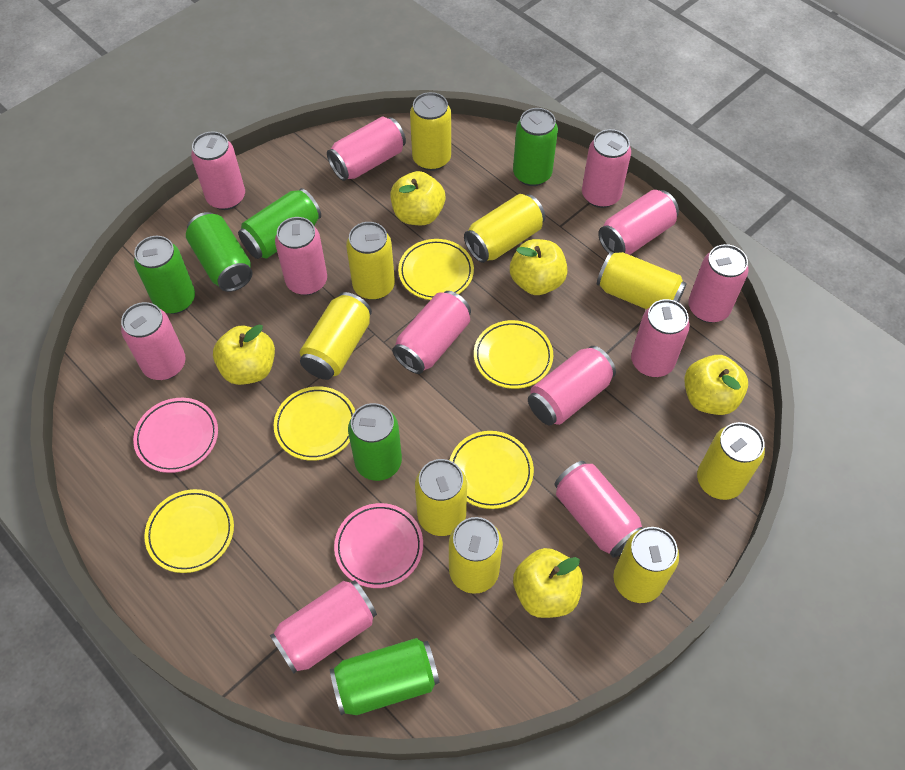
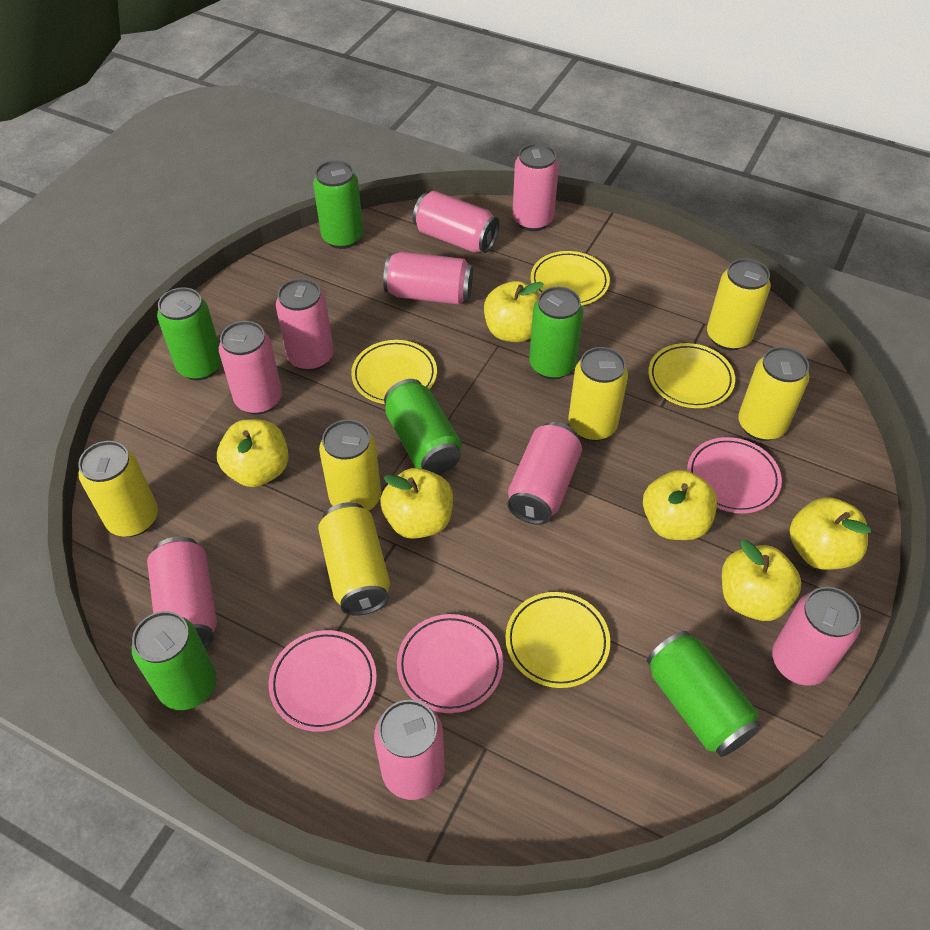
pink can: [121,302,185,380] [191,131,245,210] [270,580,377,674] [275,217,327,295] [327,117,406,181] [392,291,471,374] [528,346,616,425] [554,461,643,558] [582,129,631,208] [598,190,679,255] [631,299,690,377] [688,244,749,323] = 12 -> [147,537,217,647] [219,321,282,415] [276,278,334,371] [374,700,445,800] [383,252,473,305] [413,191,499,253] [507,422,582,525] [512,143,559,231] [772,587,861,686] = 9
pink plate: [133,398,218,473] [334,503,423,588] = 2 -> [269,630,377,732] [397,614,503,713] [687,437,782,513] = 3
yellow apple: [213,324,275,385] [390,171,445,225] [510,239,568,295] [513,548,583,618] [684,355,748,415] = 5 -> [217,419,289,487] [380,468,453,539] [484,281,544,342] [643,470,717,540] [722,540,802,621] [790,497,871,570] = 6
yellow can: [300,292,372,380] [346,222,395,300] [410,92,451,171] [415,459,467,536] [449,517,503,594] [464,194,545,263] [597,251,687,309] [613,527,679,603] [697,422,765,500] = 9 -> [78,441,158,537] [318,502,390,616] [319,420,381,511] [568,347,628,441] [707,258,771,350] [738,346,810,441] = 6
yellow plate: [144,489,234,573] [274,386,355,461] [398,239,474,300] [450,431,534,509] [474,320,553,389] = 5 -> [351,340,437,404] [505,592,610,688] [531,251,610,306] [648,343,735,408] = 4

